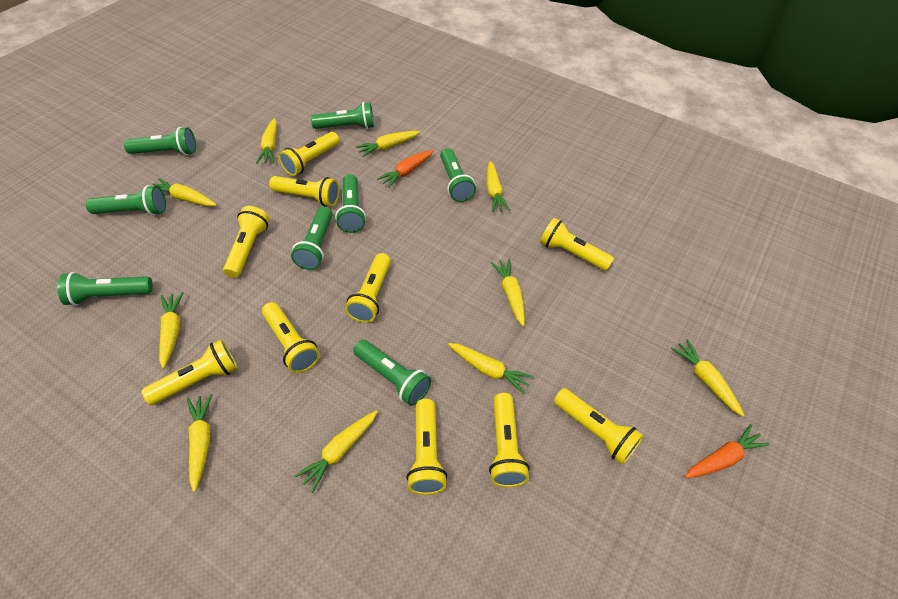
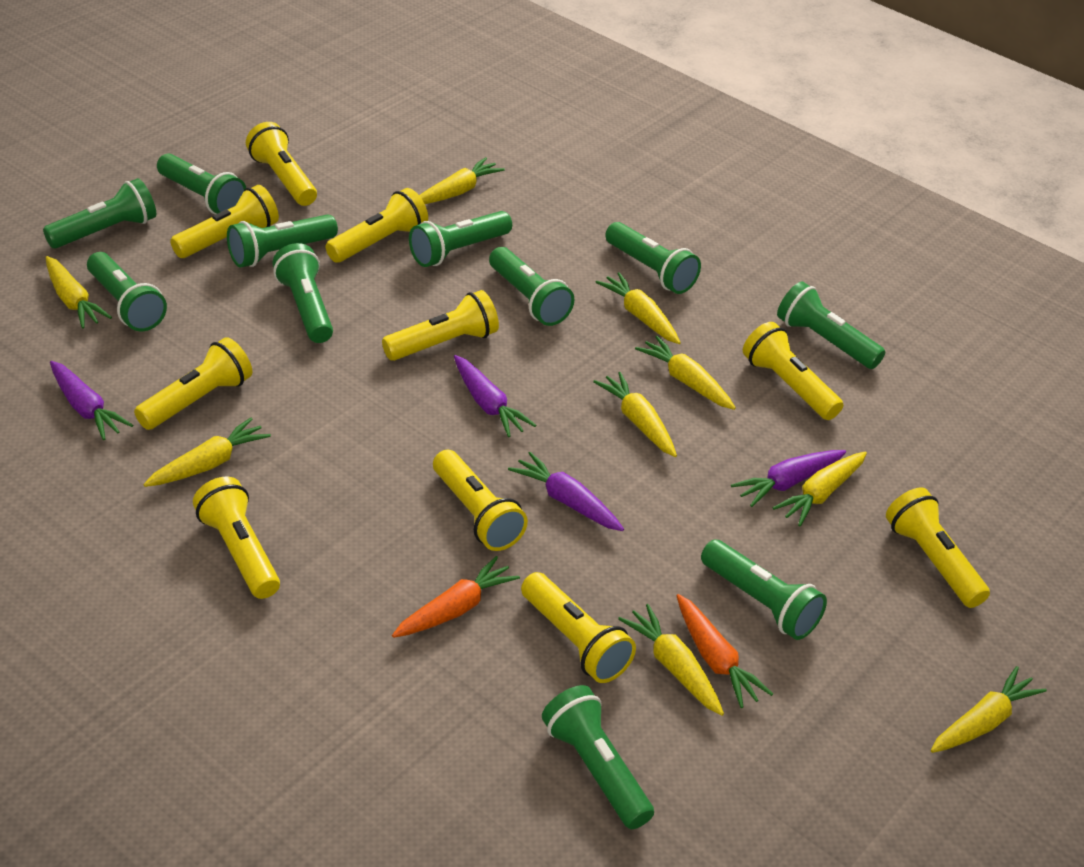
green flashlight: [57,272,153,306] [86,185,166,216] [124,127,196,155] [291,206,333,270] [311,102,374,129] [335,174,366,233] [353,340,431,406] [440,148,476,202] = 8 -> [43,178,156,248] [87,252,167,331] [157,153,246,215] [227,214,338,267] [272,243,333,343] [409,211,512,267] [489,247,574,326] [542,685,654,829] [605,222,701,294] [701,540,827,640] [777,281,885,369] = 11
purple carrot: none = 0 -> [50,361,133,440] [454,355,536,437] [508,452,624,531] [731,450,846,507] = 4
yellow carrot: [153,178,217,206] [159,292,184,369] [187,394,213,492] [256,118,277,164] [295,410,378,493] [355,131,420,157] [448,343,534,395] [487,161,510,212] [490,259,525,327] [671,339,745,417] = 10 -> [46,256,112,329] [143,418,271,487] [419,157,505,204] [593,372,677,457] [595,272,681,344] [618,604,724,716] [635,336,736,410] [773,452,867,526] [931,666,1047,753] = 9

